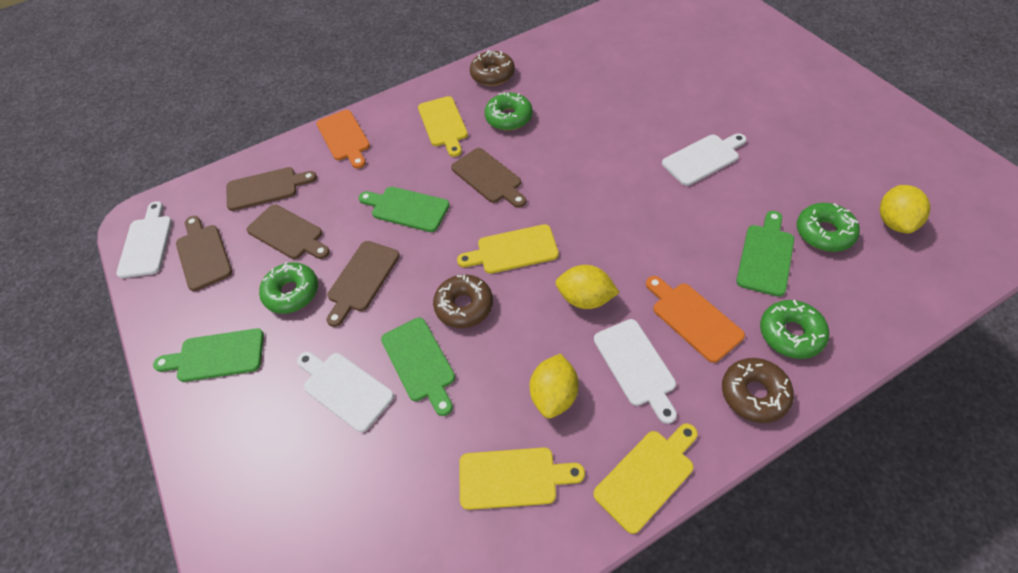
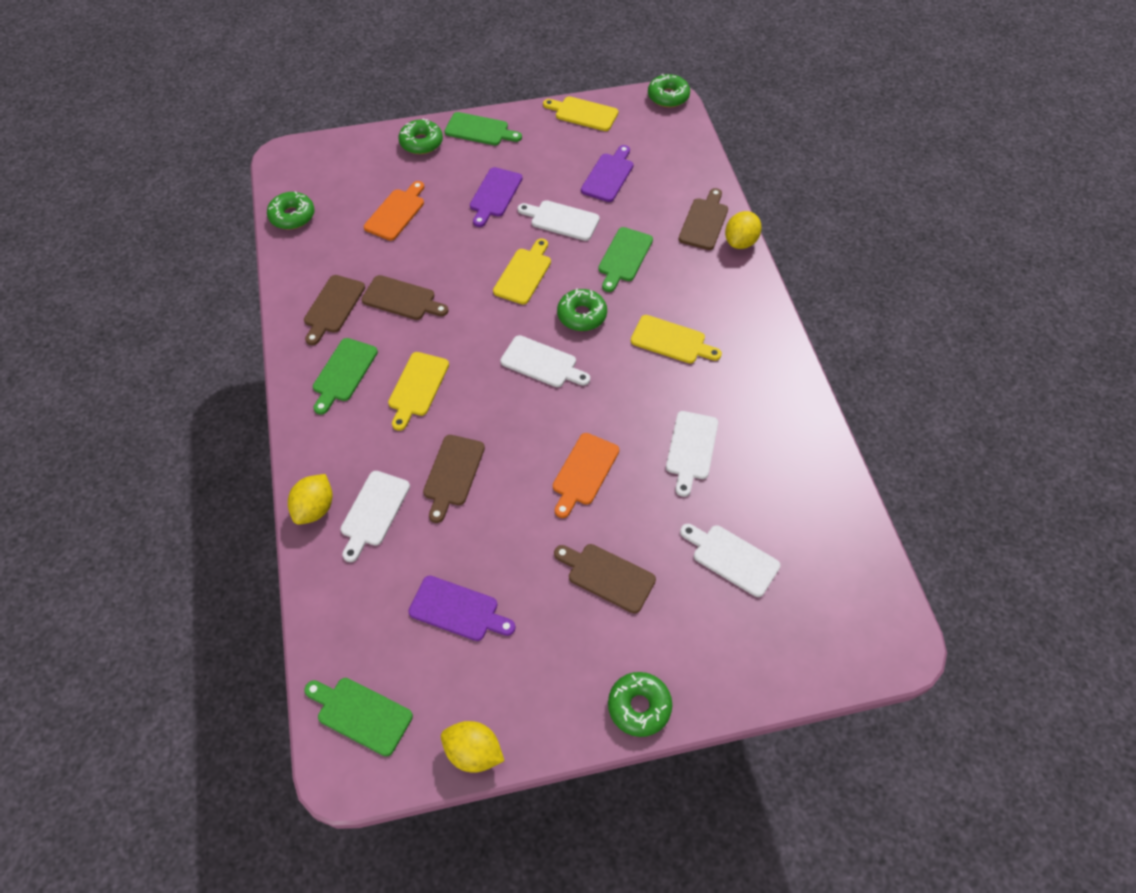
brown donut: [433,274,493,328] [470,50,515,86] [722,358,794,423] = 3 -> none = 0
green donut: [259,262,318,314] [485,92,533,131] [760,300,829,359] [797,203,860,252] = 4 -> [267,191,315,229] [398,119,443,154] [557,288,607,331] [608,672,672,737] [648,74,690,107] = 5
purple cutting board: none = 0 -> [409,576,516,641] [470,167,523,227] [581,145,634,202] = 3
white cutting board: [116,201,172,278] [297,352,394,432] [594,319,677,424] [662,133,747,186] = 4 -> [340,471,410,562] [500,335,590,387] [518,200,600,241] [666,411,718,497] [680,524,780,597] = 5

